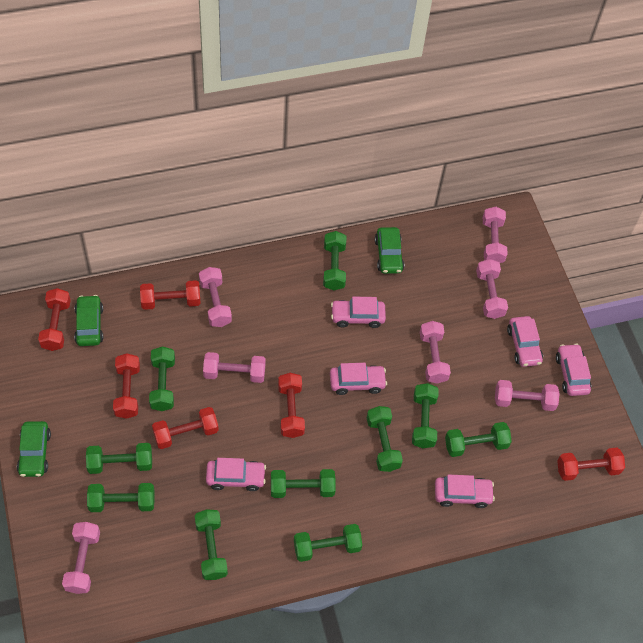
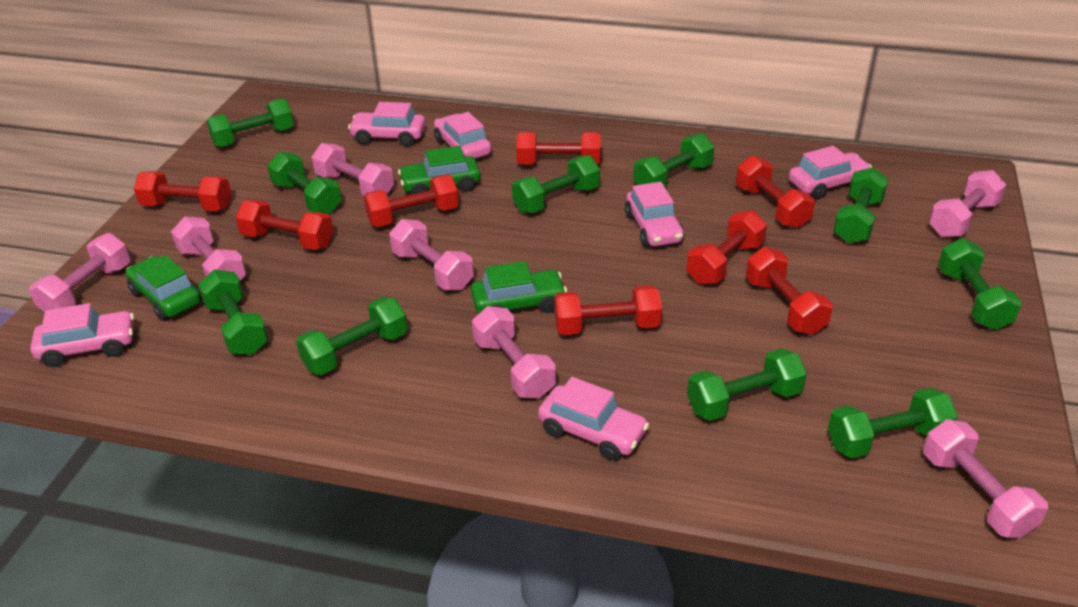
red dumbbell: [38,288,71,351] [113,353,140,419] [140,280,201,310] [152,407,219,449] [278,373,305,438] [557,448,625,481] = 6 -> [134,171,231,211] [236,200,334,250] [364,175,459,227] [516,132,601,164] [554,285,662,335] [686,210,767,284] [736,156,815,228] [746,247,833,335] = 8

